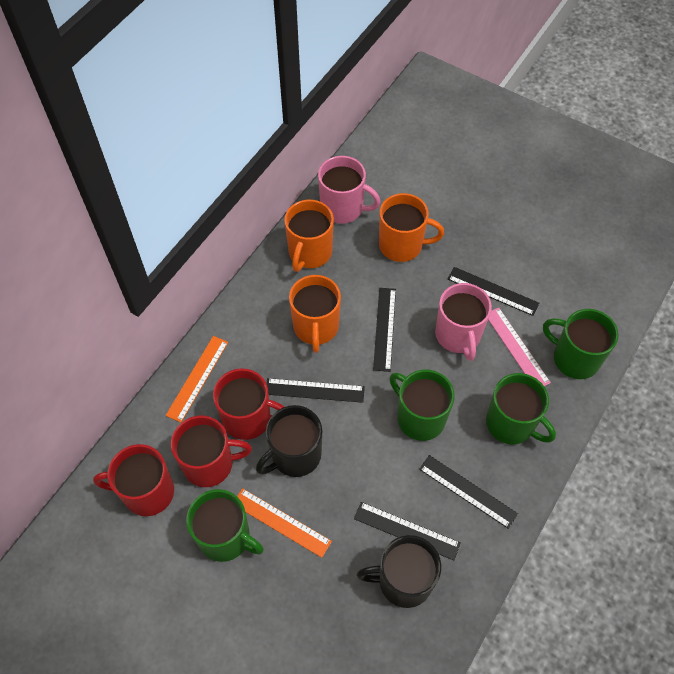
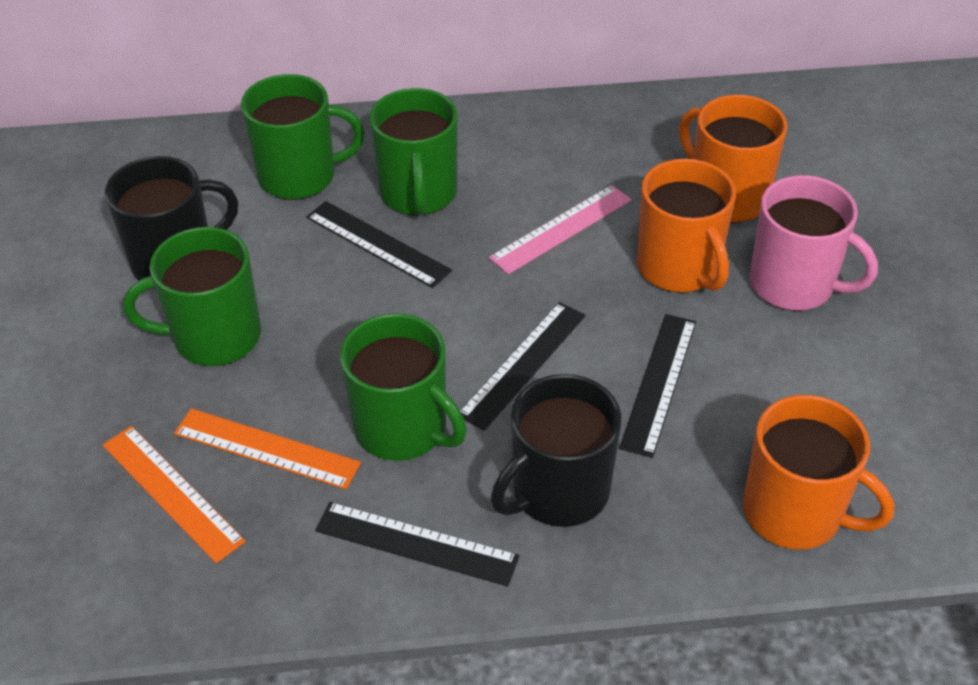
black ruler: [266,378,365,403] [354,502,460,560] [373,288,396,372] [419,455,518,529] [448,267,539,316] = 5 -> [306,201,452,288] [315,502,520,586] [460,302,586,431] [619,314,696,458] = 4
pink mug: [318,156,380,224] [435,283,492,361] = 2 -> [749,175,878,311] = 1
red mug: [93,444,174,516] [171,416,252,487] [213,368,284,440] = 3 -> none = 0

